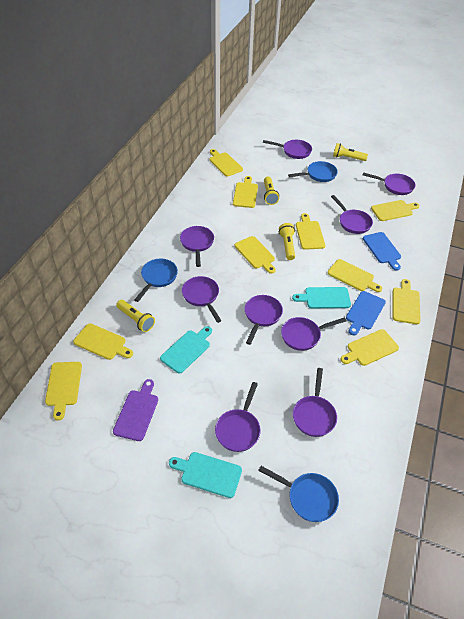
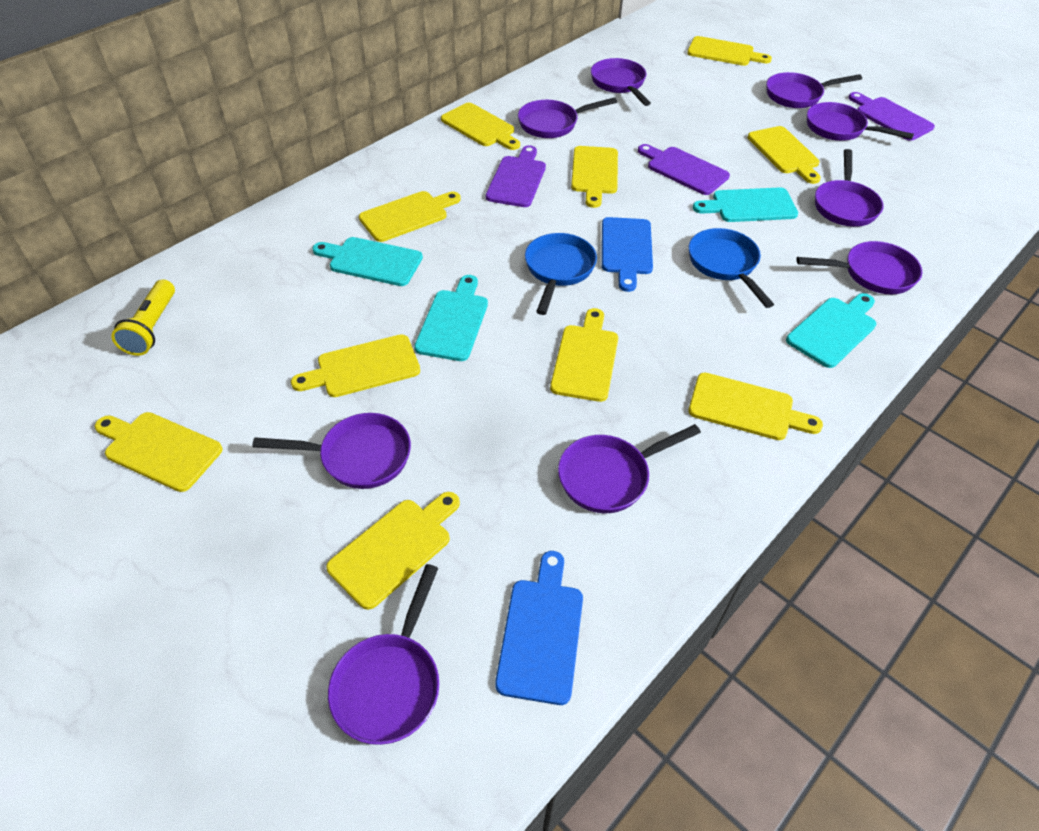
blue pan: [135,259,178,302] [258,466,339,522] [288,161,338,182] = 3 -> [525,233,597,315] [689,228,774,308] = 2
purple cutting board: [113,379,158,441] = 1 -> [486,145,546,207] [638,144,730,195] [848,92,935,141] = 3
turquoise cutting board: [160,326,212,374] [169,452,242,498] [292,287,351,308] = 3 -> [312,237,423,286] [414,275,488,361] [693,187,798,222] [786,293,876,368] = 4
yellow flashlight: [116,300,155,332] [264,177,279,205] [279,223,295,260] [333,143,368,161] = 4 -> [111,279,175,356] = 1

